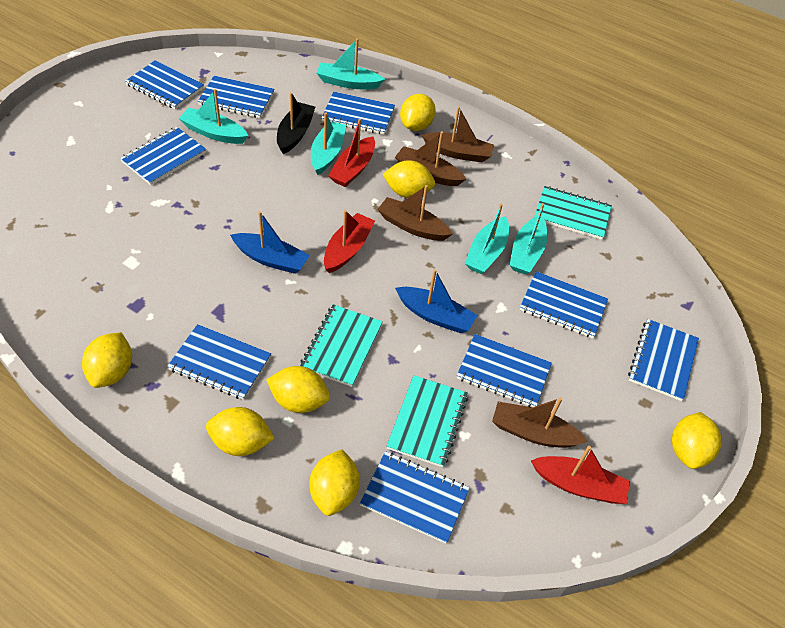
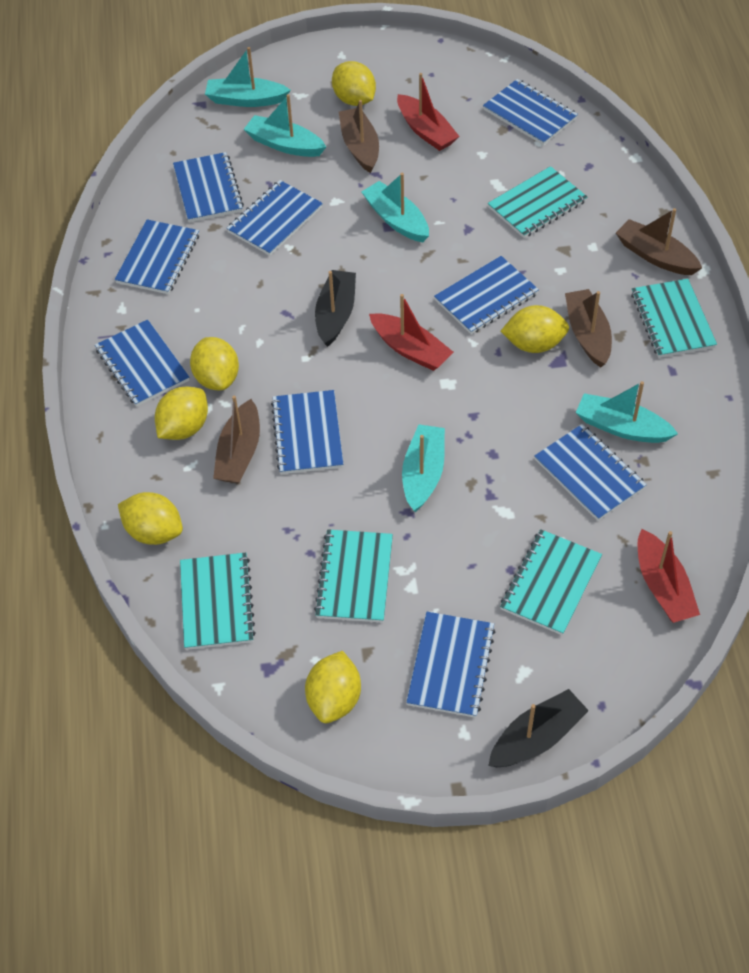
black boat: [277,92,315,154] = 1 -> [315,270,356,347] [488,689,589,767] = 2
blue boat: [230,211,310,274] [395,269,477,333] = 2 -> none = 0
turquoise notebook: [300,304,383,387] [387,375,468,467] [534,186,612,240] = 3 -> [180,553,256,650] [314,529,393,623] [488,166,587,238] [500,529,602,635] [631,279,717,358] = 5
yellow lemon: [82,332,132,388] [206,407,275,456] [266,366,330,413] [310,449,360,516] [383,160,435,198] [400,94,436,131] [672,412,722,469] = 7 -> [118,492,183,545] [155,387,208,440] [190,337,239,390] [305,651,361,723] [332,61,376,106] [501,305,569,353] = 6

